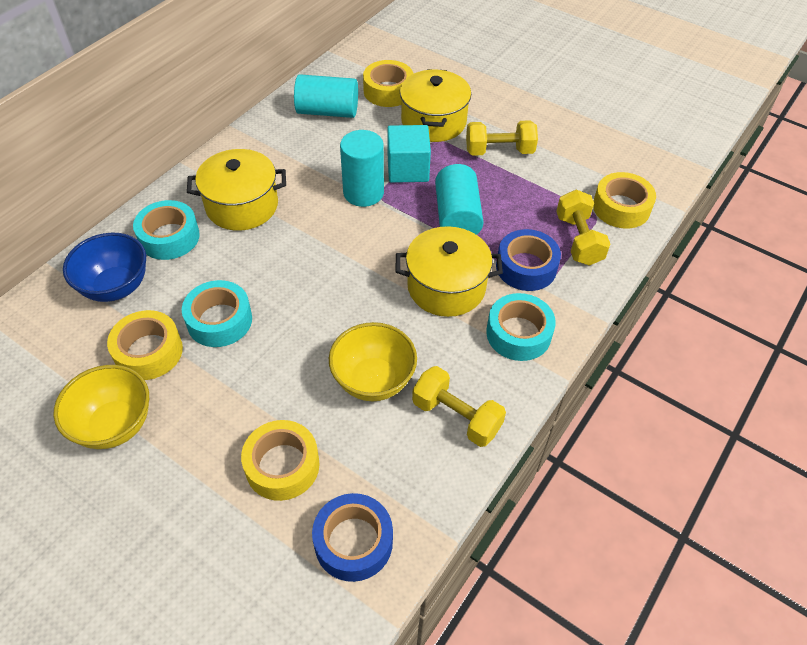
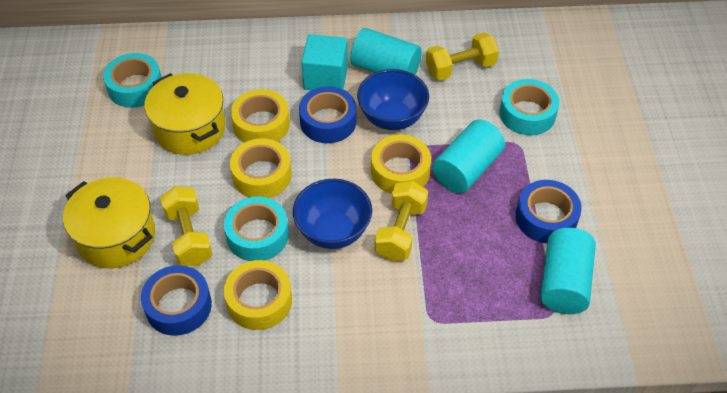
blue bowl: [63,233,146,302] = 1 -> [293,179,372,249] [357,69,429,130] = 2
blue tape: [312,493,393,582] [496,229,561,291] = 2 -> [141,265,212,336] [299,86,356,143] [516,180,582,243] = 3
yellow bowl: [54,365,149,449] [329,322,417,401] = 2 -> none = 0
yellow pot: [187,149,286,231] [396,226,503,317] [400,69,471,142] = 3 -> [63,177,155,268] [144,73,226,155] = 2

